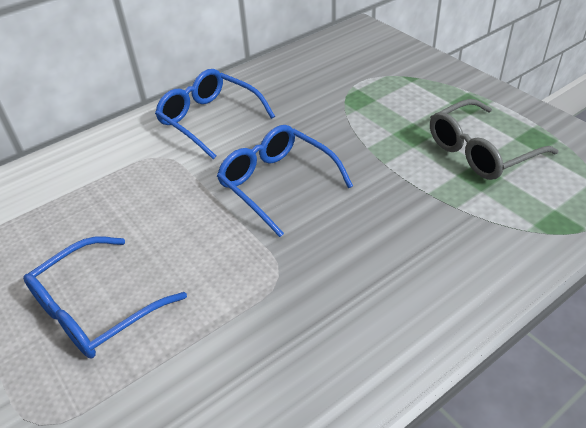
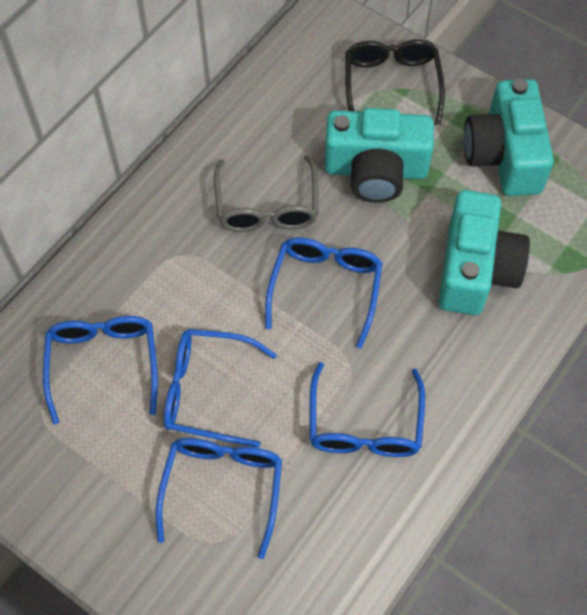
black glasses: none = 0 -> [345,39,445,125] = 1
blue glasses: [23,236,187,359] [155,69,275,159] [217,125,353,237] = 3 -> [43,316,158,425] [155,438,282,559] [164,329,277,447] [265,237,382,349] [310,362,425,457] = 5
turquoise camera: none = 0 -> [324,108,434,203] [438,190,530,315] [464,79,554,196] = 3

